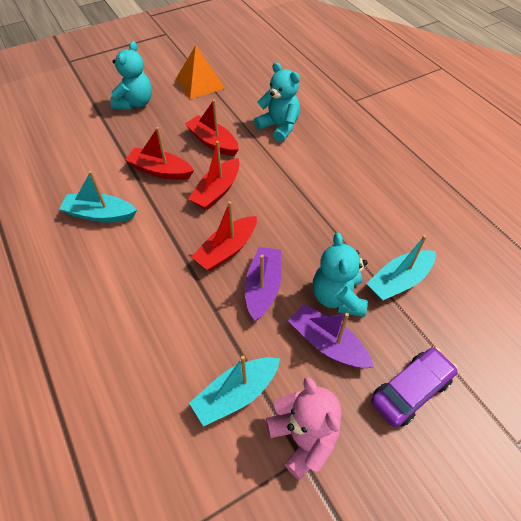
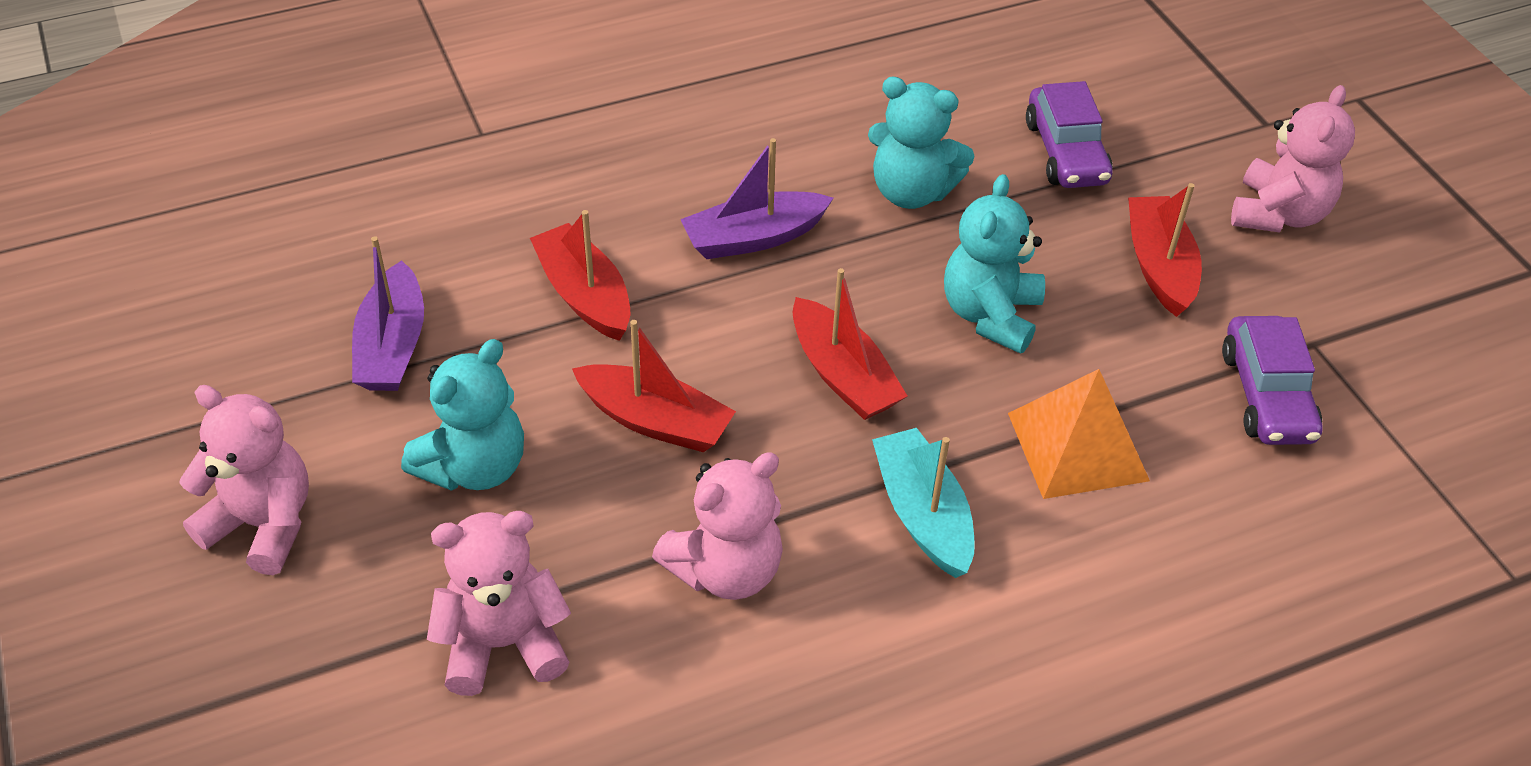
pink teddy bear: [266,377,342,480] = 1 -> [179,385,309,575] [427,511,571,696] [652,452,783,600] [1231,85,1355,232] = 4
purple car: [371,348,458,427] = 1 -> [1026,81,1113,188] [1222,316,1322,445] = 2
turquoise boat: [59,171,137,223] [189,356,280,427] [366,235,436,301] = 3 -> [872,428,975,578] = 1

